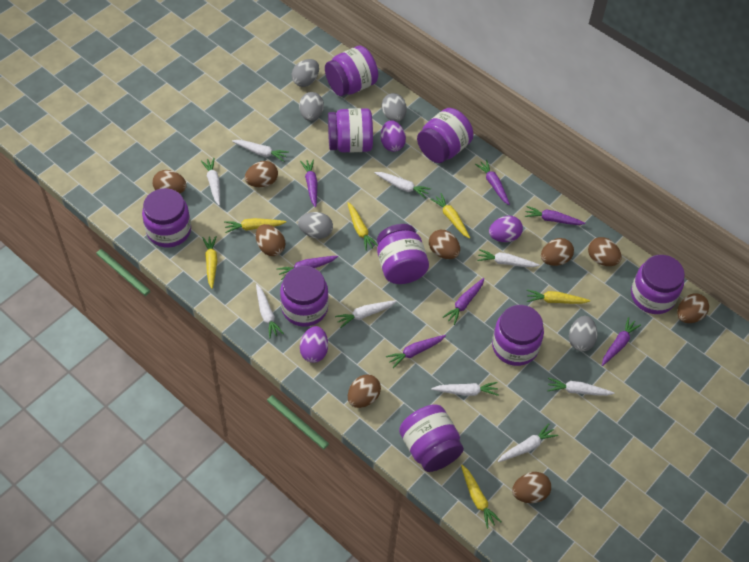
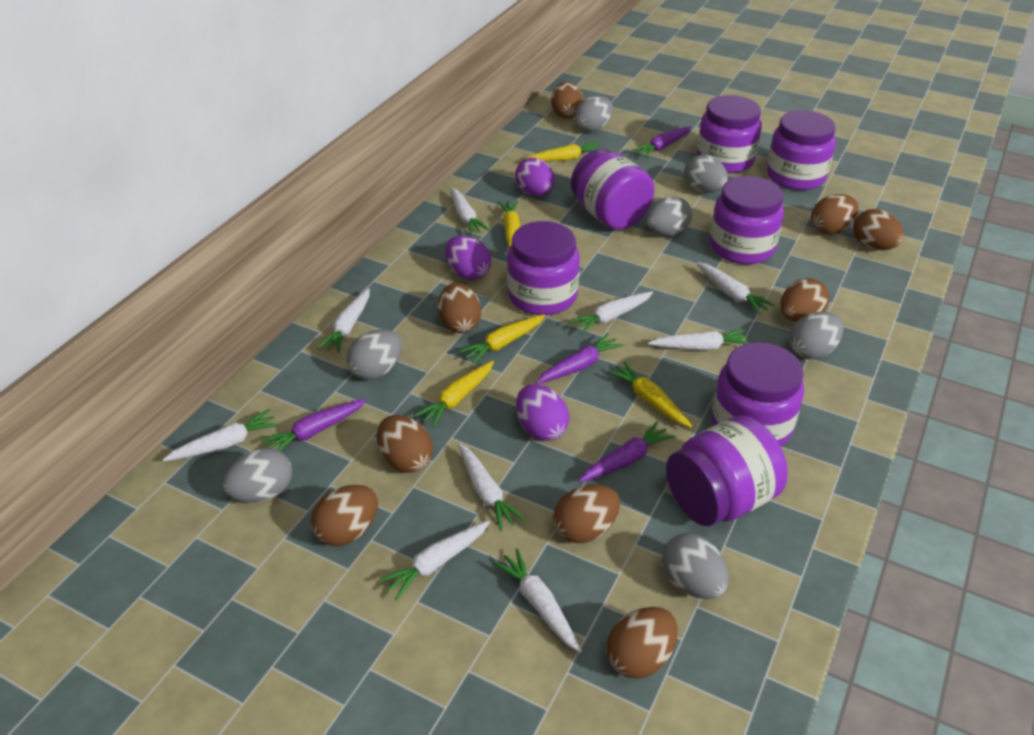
grey egg: [291,59,319,87] [298,212,333,239] [299,92,324,121] [382,93,407,122] [569,316,598,351] = 5 -> [222,448,292,502] [346,330,402,380] [575,96,613,132] [646,196,692,236] [662,533,729,599] [684,155,728,193] [790,311,844,359] = 7
purple carrot: [277,256,338,280] [300,159,317,207] [386,335,446,368] [443,278,484,325] [475,160,510,205] [525,206,586,225] [602,317,641,366] = 7 -> [261,399,366,451] [536,333,624,384] [579,422,675,482] [633,126,691,157] = 4
purple jar: [142,188,191,247] [280,266,329,327] [325,46,378,96] [328,108,373,153] [377,224,429,284] [399,404,464,472] [417,108,473,163] [492,305,544,366] [631,255,685,314] = 9 -> [507,221,580,315] [571,149,655,230] [666,416,788,526] [696,95,762,173] [710,176,784,264] [711,342,804,447] [767,110,836,190] = 7
yellow carrot: [202,236,217,289] [224,218,286,233] [348,202,378,251] [430,193,470,239] [461,465,501,529] [527,290,590,304] = 6 -> [414,361,494,427] [459,314,545,364] [498,201,520,248] [526,142,599,161] [607,361,693,428] = 5

